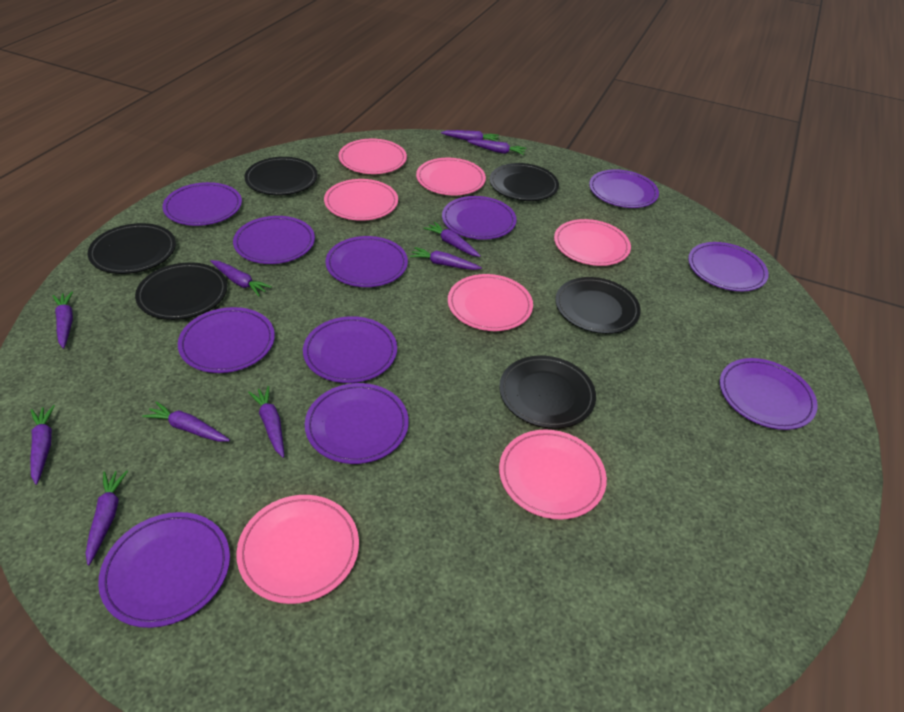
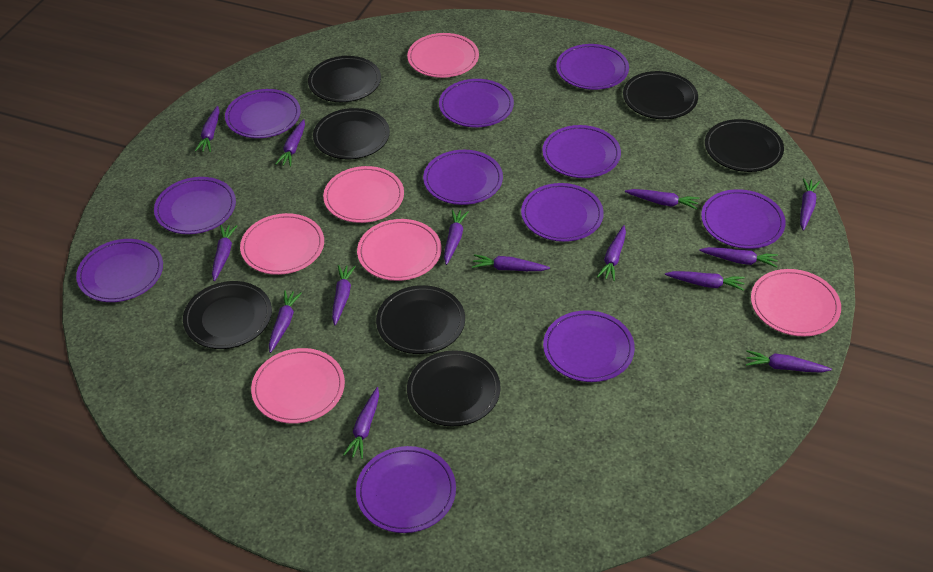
black plate: [88,223,176,274] [135,262,227,320] [244,157,318,196] [490,163,559,201] [499,356,596,429] [555,277,641,334] = 6 -> [183,281,272,349] [308,56,381,102] [313,108,390,159] [376,285,465,354] [407,350,501,426] [623,71,698,119] [705,119,784,172] = 7
pink plate: [236,495,359,604] [324,179,398,221] [339,139,407,174] [416,158,486,195] [448,274,533,331] [499,430,607,520] [554,219,631,266] = 7 -> [240,213,324,275] [251,348,345,424] [323,166,404,223] [357,219,442,281] [407,33,479,78] [751,269,841,336] = 6
purple carrot: [30,405,55,485] [52,291,73,349] [86,471,128,565] [142,401,230,442] [211,260,272,296] [248,386,284,458] [409,247,482,270] [424,222,481,257] [441,130,499,142] [467,139,526,155] = 10 -> [195,106,220,152] [212,225,237,281] [269,290,302,353] [276,119,305,167] [332,265,356,326] [343,387,379,459] [444,209,469,265] [472,254,550,271] [597,225,626,281] [625,189,699,210] [665,271,745,291] [699,247,778,268] [746,350,832,373] [800,178,820,231] = 14

